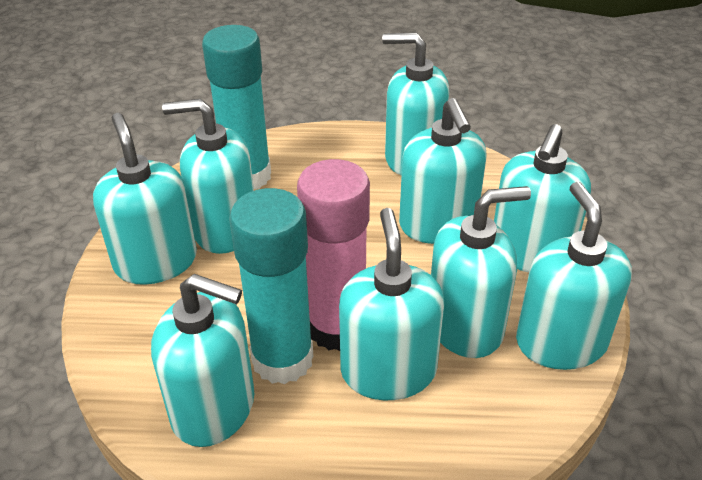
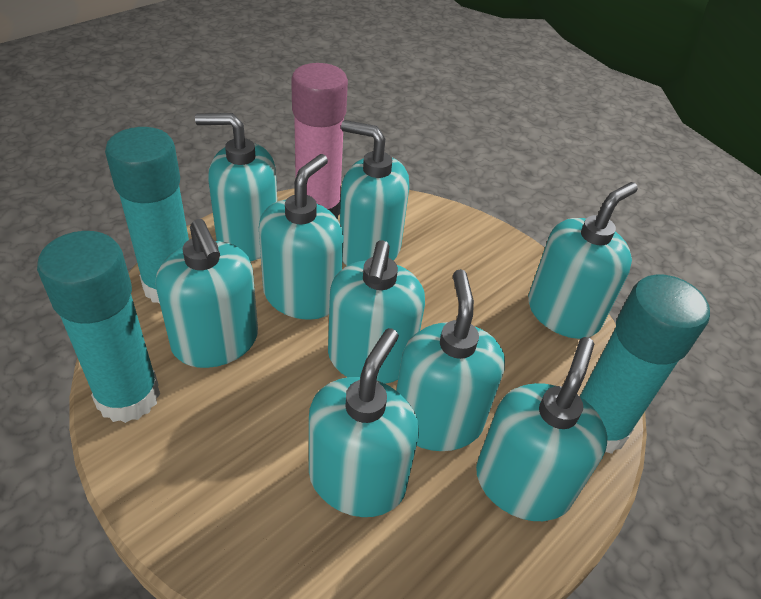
turquoise glue stick: [202,25,271,189] [229,188,314,384] = 2 -> [37,231,160,423] [105,127,189,304] [580,274,710,454] = 3

